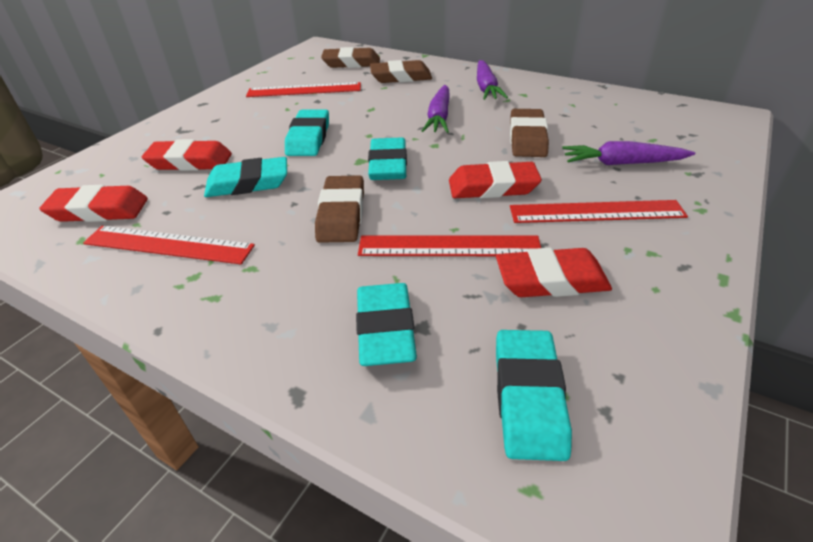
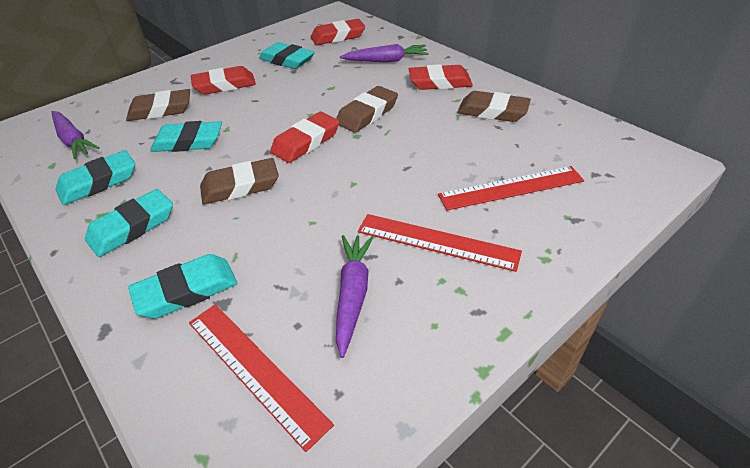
red ruler: [83,226,255,264] [246,82,361,97] [358,236,541,256] [510,200,688,223] = 4 -> [189,305,334,452] [358,214,522,272] [438,166,584,210] = 3

